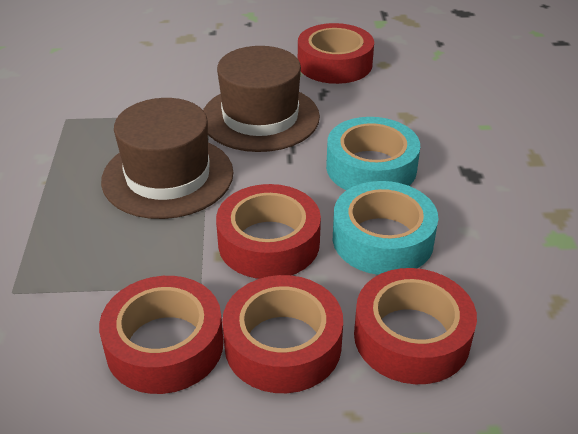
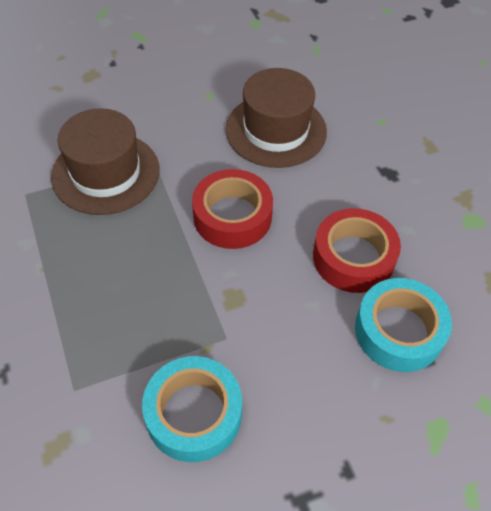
red tape: [99,276,224,394] [216,184,321,279] [222,275,343,393] [298,23,374,84] [354,268,477,384] = 5 -> [192,169,273,249] [313,208,401,293] = 2

